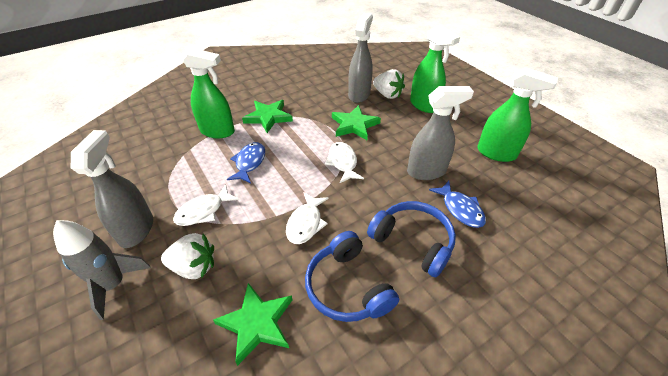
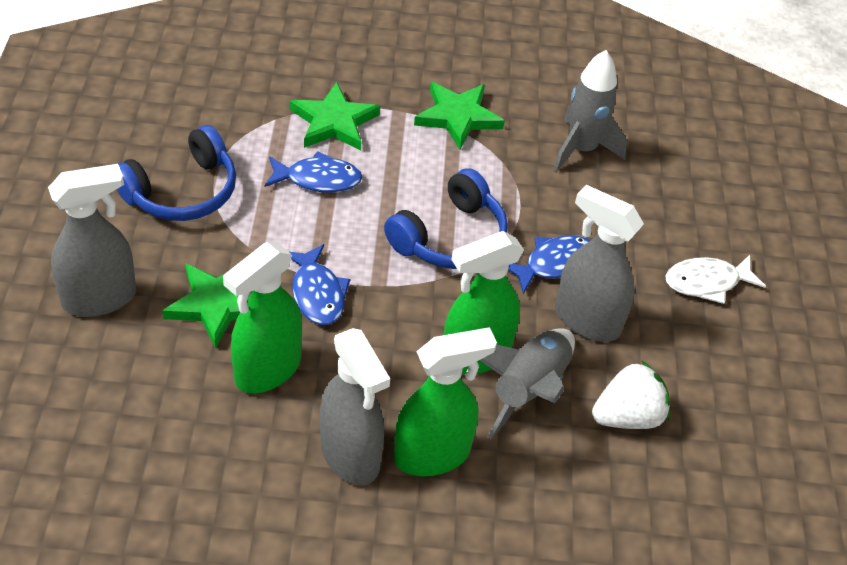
blue fish: [227,142,265,184] [429,181,486,228] = 2 -> [264,151,362,192] [289,244,350,325] [508,235,590,294] = 3
grey rocket: [53,220,151,320] = 1 -> [480,328,575,439] [553,50,627,172] = 2
white fish: [173,184,239,226] [286,192,329,244] [325,142,364,184] = 3 -> [665,255,766,304] = 1
white strawberry: [161,233,214,279] [373,69,405,99] = 2 -> [592,360,670,429] = 1

